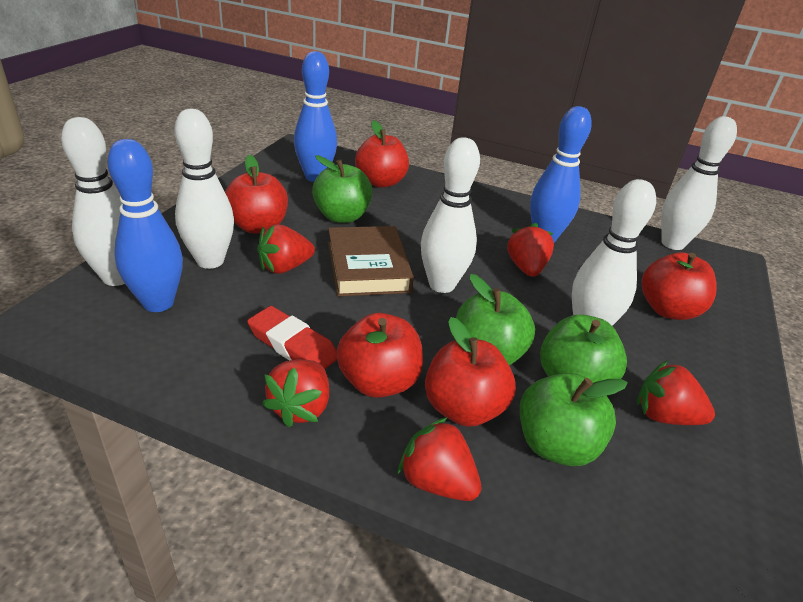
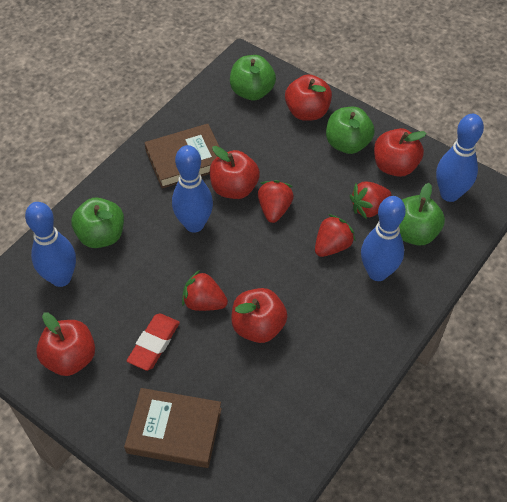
blue bowling pin: [107,139,183,312] [294,51,337,182] [530,106,592,243] = 3 -> [25,202,76,287] [172,145,213,233] [361,196,406,281] [436,114,484,202] = 4
brown book: [328,226,414,296] = 1 -> [124,388,222,468] [144,124,219,188] = 2
red strawberry: [257,224,315,274] [262,359,329,428] [397,417,481,501] [507,223,554,277] [637,360,715,425] = 5 -> [182,270,228,311] [258,180,294,223] [315,214,355,257] [350,182,392,219] = 4
white bowling pin: [61,117,125,286] [174,109,234,269] [421,137,480,293] [572,179,656,326] [661,116,737,250] = 5 -> none = 0

